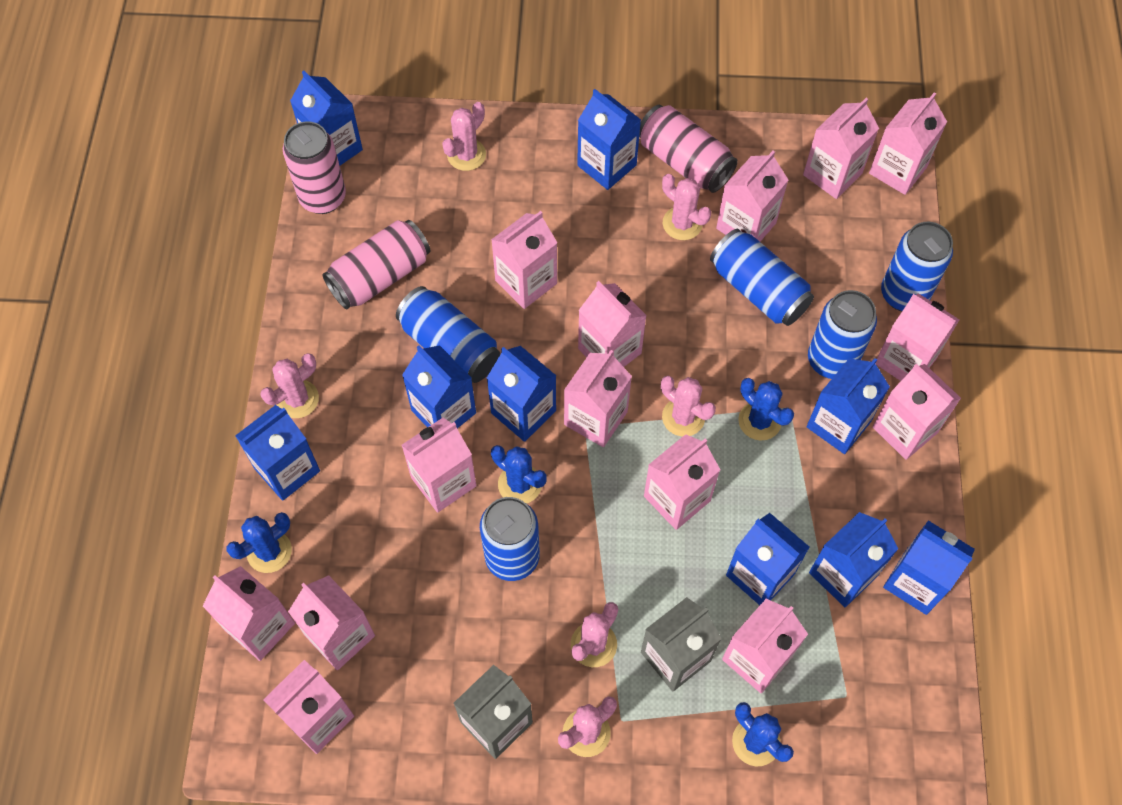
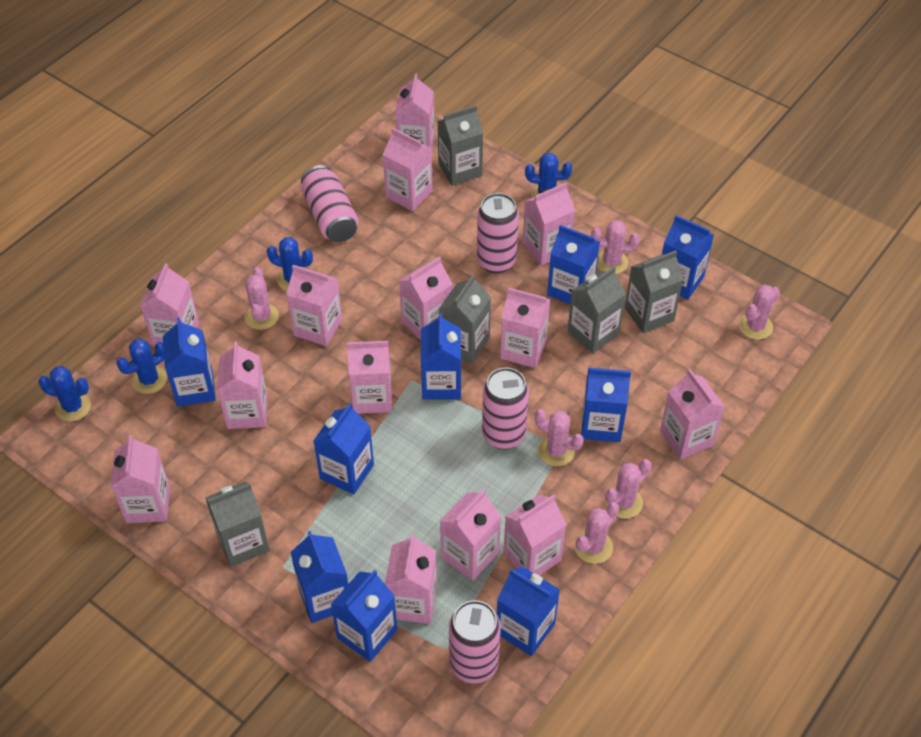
blue can: [396,286,500,383] [480,497,540,581] [710,229,814,326] [808,290,877,379] [881,222,953,311] = 5 -> none = 0
grey carton: [453,665,533,759] [641,597,722,691] = 2 -> [205,482,270,567] [438,105,483,186] [439,274,491,364] [568,267,626,353] [625,251,683,333] = 5
pink can: [283,121,346,214] [322,220,430,310] [639,105,737,193] = 3 -> [301,165,358,242] [449,600,501,684] [477,193,519,273] [482,368,529,449] = 4

